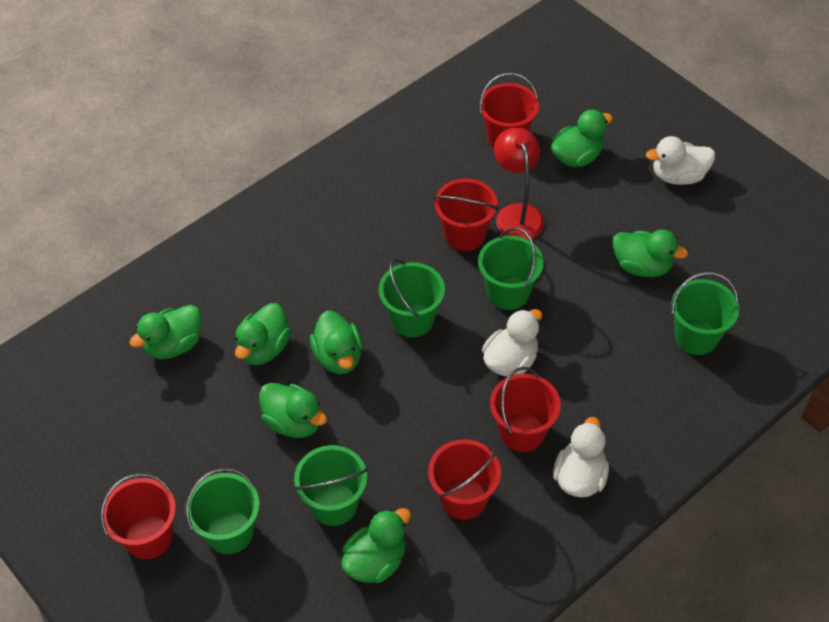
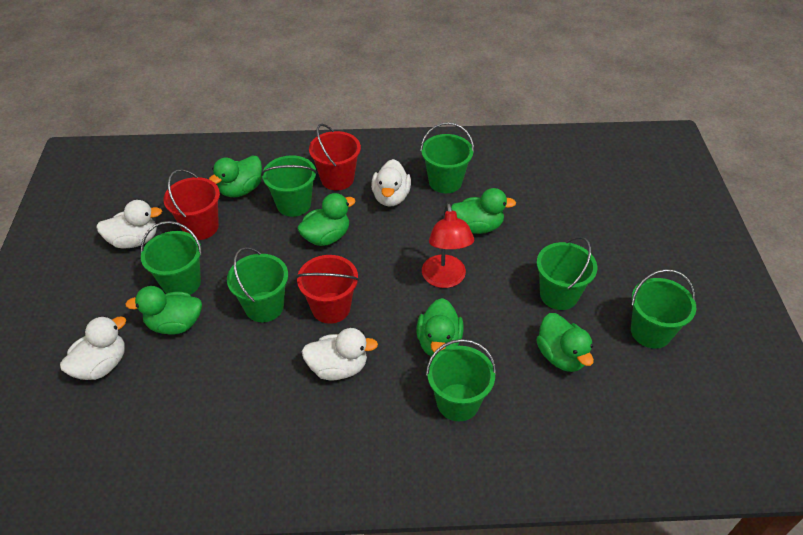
green bucket: [185,468,260,554] [294,445,368,526] [379,259,445,337] [478,228,544,310] [671,272,739,355] = 5 -> [141,221,202,295] [227,247,288,322] [261,155,317,217] [420,122,474,193] [426,339,496,421] [537,236,597,310] [631,269,696,348] = 7
green duck: [129,305,201,359] [235,303,291,365] [259,383,327,438] [310,310,362,374] [341,508,411,583] [551,110,613,167] [613,230,688,277] = 7 -> [125,286,202,335] [209,155,262,197] [297,193,355,246] [416,298,464,356] [451,188,516,234] [536,313,594,372] = 6
red bucket: [100,473,176,559] [428,439,501,520] [434,179,498,251] [479,72,539,148] [490,367,561,452] = 5 -> [163,169,220,240] [296,255,359,324] [309,124,361,190] = 3
white duck: [482,309,542,377] [553,417,609,497] [646,136,715,185] = 3 -> [60,316,126,380] [96,200,162,249] [302,328,378,380] [371,159,411,207] = 4

